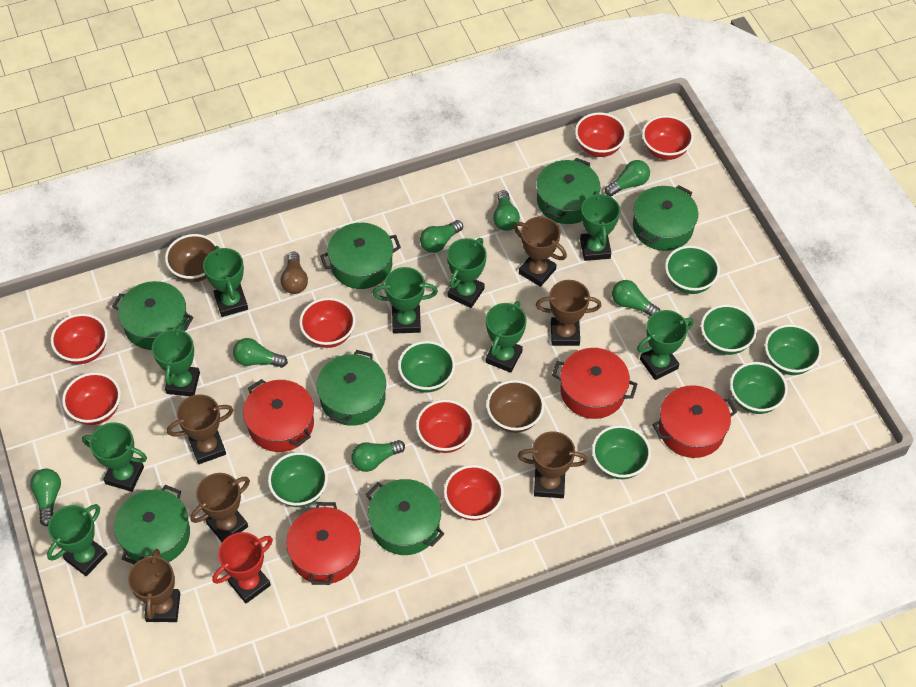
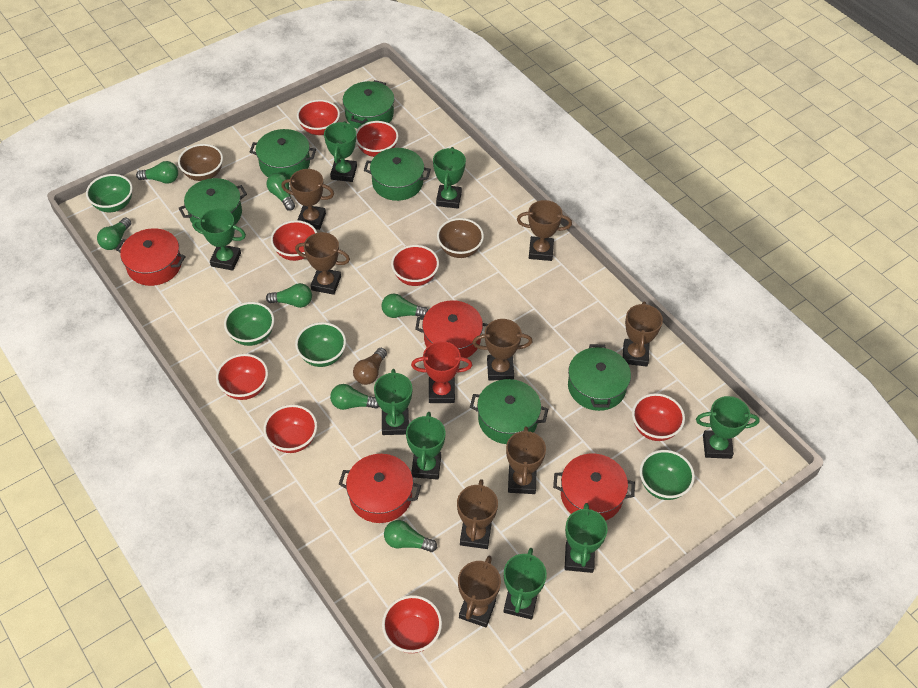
brown trophy: [128,549,180,622] [167,394,233,464] [190,473,250,542] [514,217,567,287] [518,431,588,498] [536,280,602,346] = 6 -> [281,169,334,230] [295,232,350,295] [457,479,498,549] [458,555,501,627] [472,319,533,380] [506,426,546,494] [517,200,572,261] [623,301,663,367] = 8
green bowl: [268,452,328,507] [398,341,455,392] [592,425,651,479] [665,245,720,294] [701,304,757,355] [730,362,788,414] [765,324,822,375] = 7 -> [86,174,133,212] [224,302,274,346] [295,322,346,367] [640,450,695,500] = 4
green pot: [112,281,193,350] [114,485,190,564] [316,350,386,426] [320,223,401,289] [366,479,444,555] [536,158,601,224] [633,185,698,251] = 7 -> [179,178,247,230] [250,129,316,179] [343,80,394,129] [364,148,431,201] [470,379,548,444] [568,344,631,411] = 6
green trophy: [47,504,107,576] [82,422,147,492] [152,325,200,396] [203,246,248,317] [372,267,438,334] [447,238,487,308] [486,301,527,373] [580,191,620,261] [637,310,693,380] = 9 -> [192,209,246,271] [324,121,357,182] [374,369,412,435] [406,412,445,480] [433,147,466,209] [504,548,547,619] [565,503,608,573] [696,396,760,459] = 8
red bowl: [51,313,108,364] [62,372,121,425] [299,298,356,348] [416,399,474,453] [444,465,504,520] [575,112,627,157] [642,115,694,160] = 7 -> [216,354,268,400] [264,405,317,453] [271,220,317,261] [297,100,340,135] [356,121,399,157] [382,595,442,653] [391,245,439,286] [632,393,685,441] = 8

